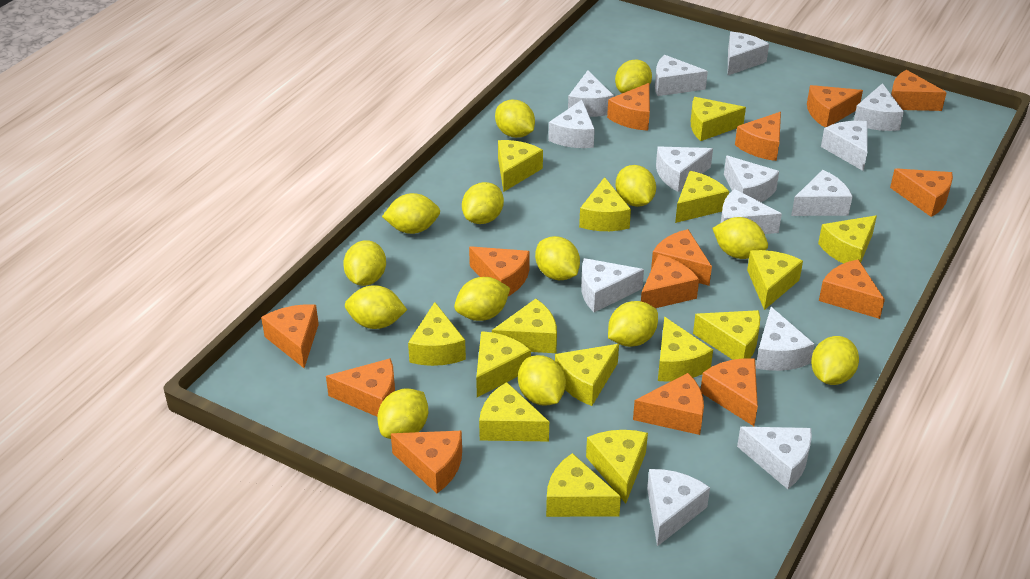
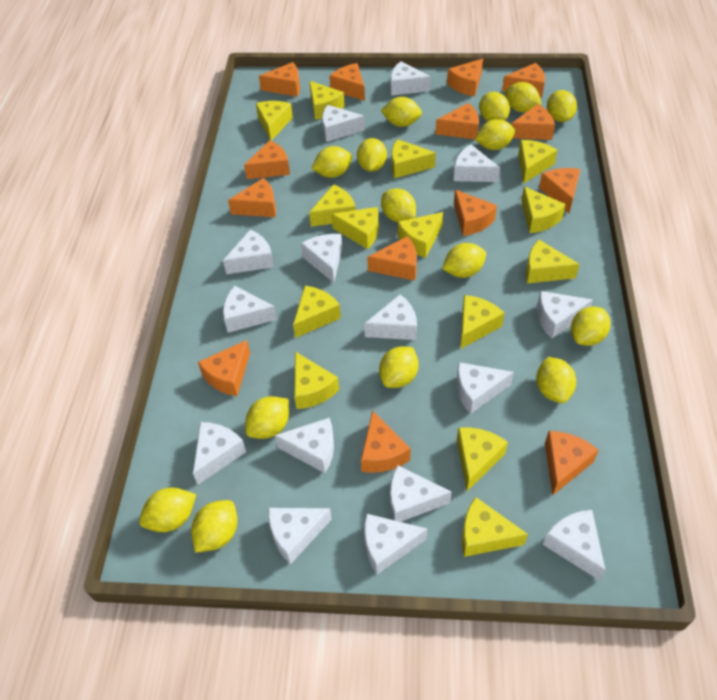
white cheese: [548,100,595,148] [568,70,614,117] [581,258,644,312] [647,469,710,546] [655,55,708,96] [656,147,713,192] [721,189,782,234] [724,156,779,202] [727,32,769,76] [737,427,812,489] [756,307,814,371] [791,170,853,216] [821,121,868,171] [854,83,904,131] = 14 -> [193,422,246,484] [223,230,274,274] [223,286,277,333] [268,508,332,565] [274,418,334,473] [301,234,342,283] [322,105,365,142] [364,294,417,340] [364,514,428,575] [390,465,452,522] [391,61,431,96] [454,144,500,182] [456,362,514,414] [537,291,593,338] [543,510,606,581] = 15
yellow cheese: [408,302,466,366] [476,331,531,397] [479,382,549,441] [492,299,557,353] [498,140,543,192] [546,453,621,517] [555,344,619,406] [579,177,631,231] [586,430,648,504] [658,317,713,382] [675,171,729,223] [691,97,746,141] [693,310,760,360] [747,250,803,310] [818,215,877,264] = 15 -> [256,101,293,141] [293,286,341,338] [294,352,339,409] [309,81,345,120] [309,184,356,227] [331,207,379,249] [391,139,436,178] [398,212,443,258] [457,427,508,491] [460,295,505,349] [462,497,528,557] [518,140,557,184] [521,187,566,233] [526,240,580,283] = 14
yellow lemon: [343,240,386,286] [345,285,407,329] [377,388,428,439] [382,193,440,234] [454,277,510,321] [462,182,504,224] [495,100,535,138] [518,355,566,405] [535,236,580,280] [608,301,658,347] [615,60,652,93] [616,165,656,207] [712,217,768,259] [811,336,859,385] = 14 -> [139,488,196,532] [191,500,237,553] [245,396,289,439] [311,146,352,178] [357,138,387,172] [379,346,419,388] [380,97,422,127] [381,188,416,222] [442,243,486,278] [475,119,516,150] [479,92,510,121] [505,82,542,112] [536,357,576,403] [547,90,577,122] [571,306,611,346] = 15

